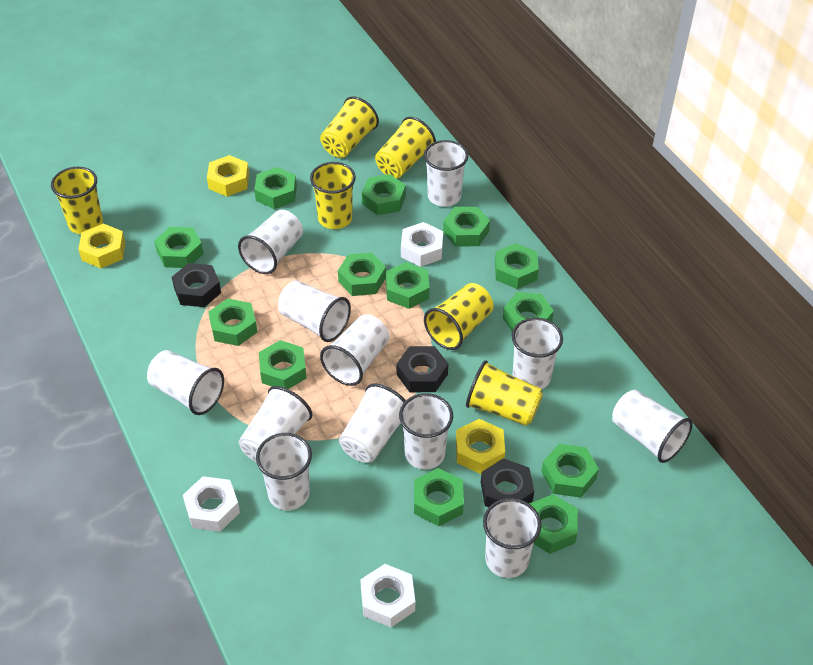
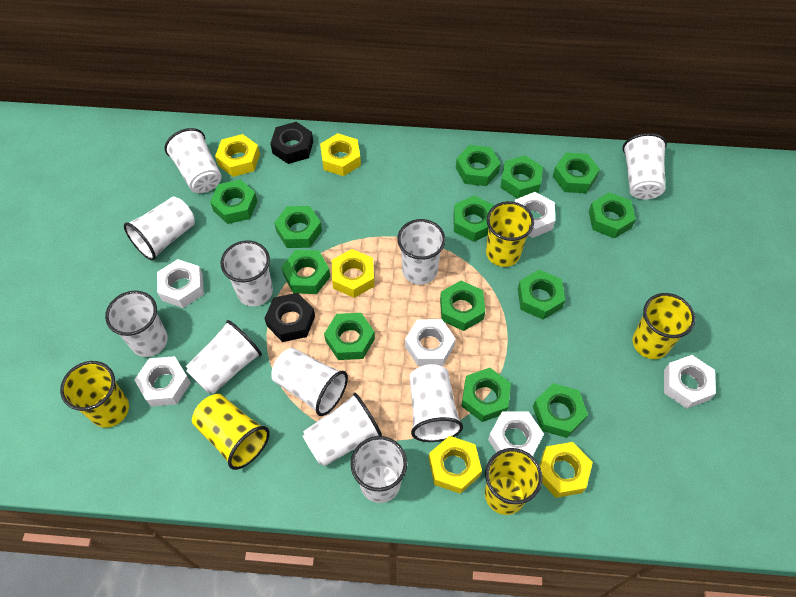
black nut: [172,263,221,307] [397,346,448,392] [481,458,534,507] = 3 -> [264,293,315,342] [270,122,313,164] = 2
white cup: [147,350,224,415] [238,210,303,274] [239,386,313,462] [256,433,312,510] [278,280,351,342] [320,314,390,386] [339,384,406,462] [399,393,453,469] [424,140,468,207] [483,498,541,578] [512,317,563,389] [612,389,693,463] = 12 -> [105,291,168,357] [124,197,195,261] [165,128,222,193] [186,320,262,394] [220,240,273,306] [271,348,348,416] [303,393,382,467] [351,436,407,503] [397,219,446,285] [410,364,463,442] [622,133,667,200] = 11
white nut: [183,476,240,532] [360,564,415,627] [401,222,443,267] = 3 -> [134,356,191,407] [157,259,204,308] [405,319,456,366] [488,412,544,456] [515,192,555,238] [664,355,716,409] = 6
yellow cup: [51,167,103,234] [310,162,356,229] [320,96,379,158] [375,117,436,179] [424,283,494,350] [466,360,543,426] = 6 -> [60,361,129,428] [192,394,270,470] [485,448,542,515] [486,201,534,267] [632,293,695,359] = 5
yellow nut: [78,223,126,268] [207,155,249,197] [456,419,505,474] = 3 -> [215,134,260,177] [320,133,361,176] [332,249,374,298] [429,436,482,494] [540,442,593,498] = 5

